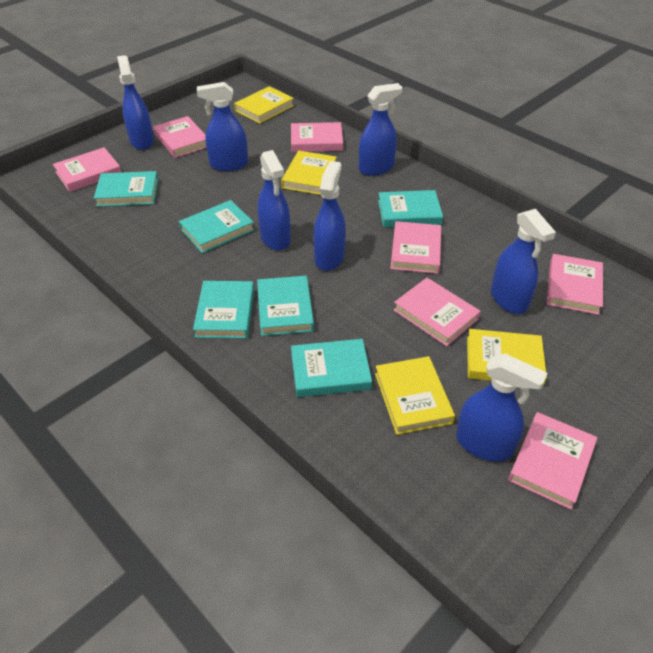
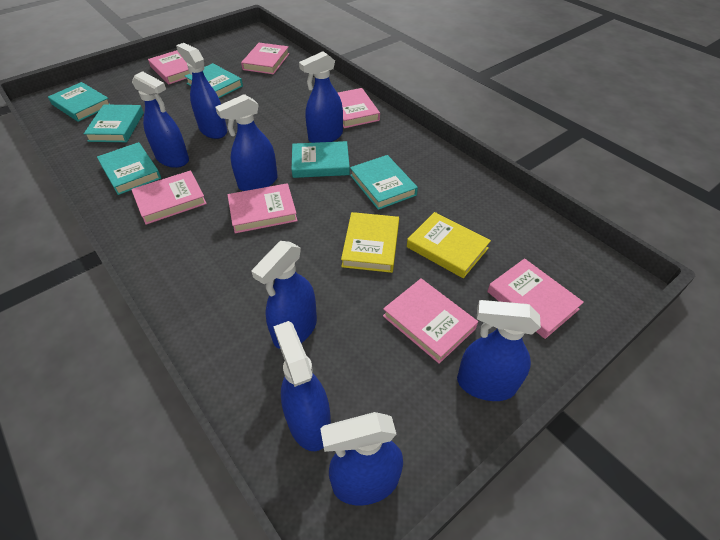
blue spray bottle: [117,55,154,150] [197,82,248,171] [257,150,291,251] [313,161,346,271] [359,83,402,176] [456,354,547,462] [491,209,556,314] = 7 -> [132,71,189,168] [176,43,227,139] [215,94,278,191] [252,241,317,349] [273,321,331,451] [299,51,343,143] [320,412,403,505] [457,300,541,401] = 8
yellow book: [234,86,294,124] [281,151,337,195] [375,356,455,435] [467,329,547,386] = 4 -> [341,212,399,273] [407,212,491,278] = 2

